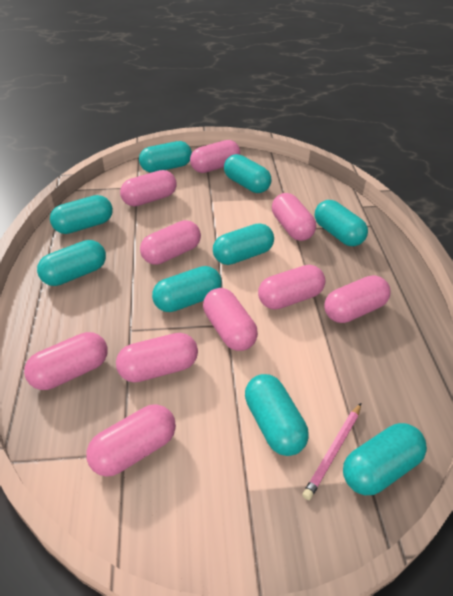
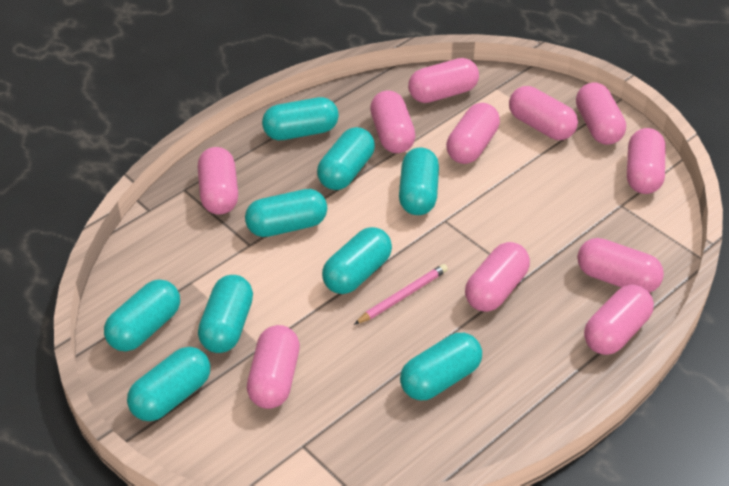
pink capsule: [24,332,108,390] [86,404,176,477] [116,333,198,382] [120,170,176,207] [140,220,201,265] [190,140,240,173] [203,288,258,351] [258,265,325,309] [272,193,316,241] [324,275,391,323] = 10 -> [198,147,238,214] [247,325,300,409] [370,91,416,153] [408,58,479,103] [446,103,500,164] [465,242,530,312] [509,86,578,140] [576,82,626,145] [577,238,664,293] [584,284,654,355] [627,128,666,194] = 11

